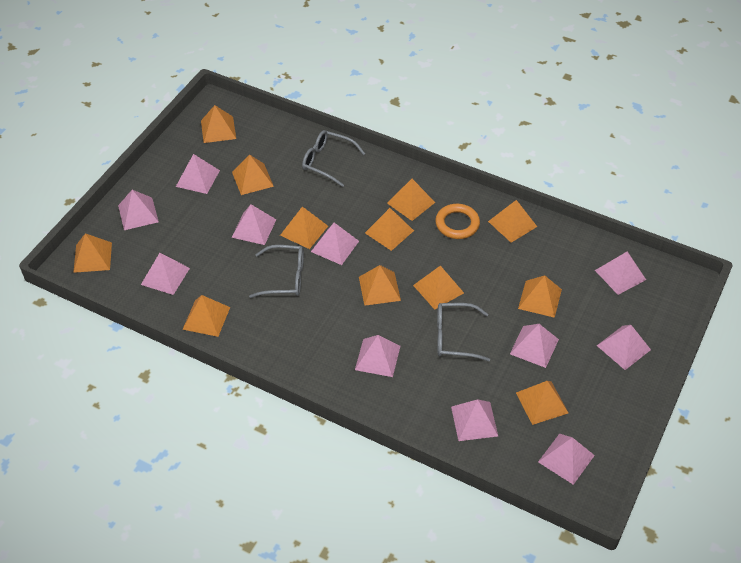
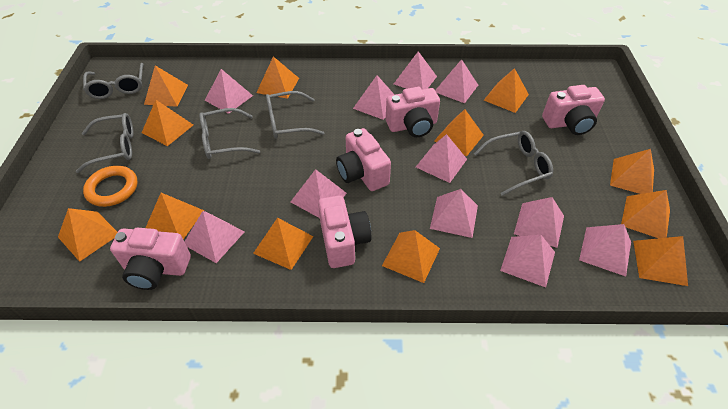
grey glasses: [249,245,304,298] [302,130,365,187] [437,303,490,361] = 3 -> [76,113,134,173] [83,63,144,99] [199,108,260,159] [266,91,324,139] [474,131,553,196] = 5
pink camera: none = 0 -> [110,228,191,290] [318,195,372,268] [336,128,391,191] [386,87,440,137] [542,85,605,135] = 5

